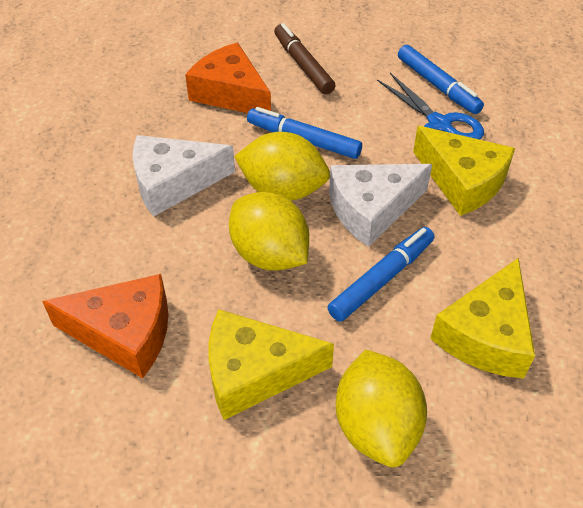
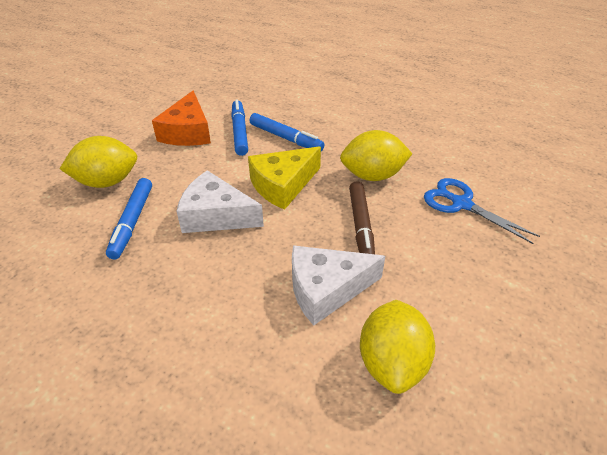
orange cheese: [42,274,168,378] [185,43,271,113] = 2 -> [152,90,211,146] = 1
yellow cheese: [209,309,334,420] [413,126,515,216] [430,258,535,379] = 3 -> [248,147,321,210] = 1

